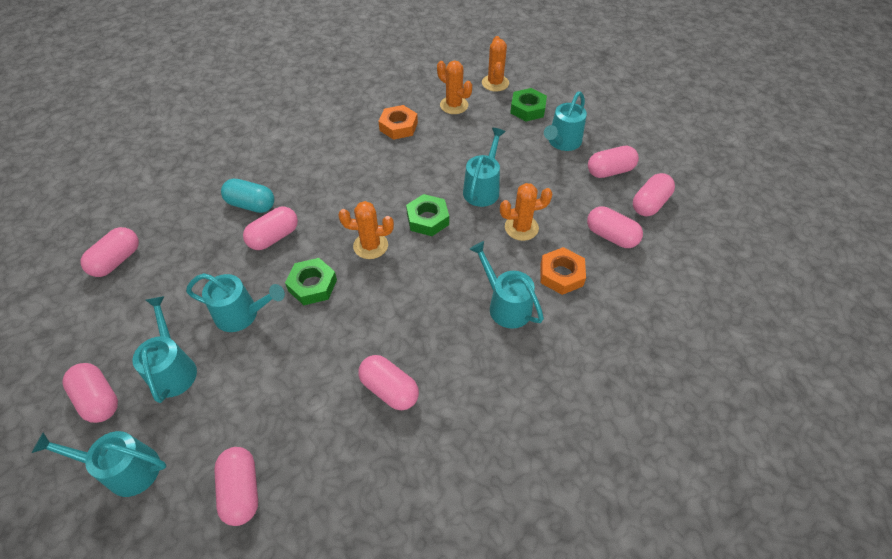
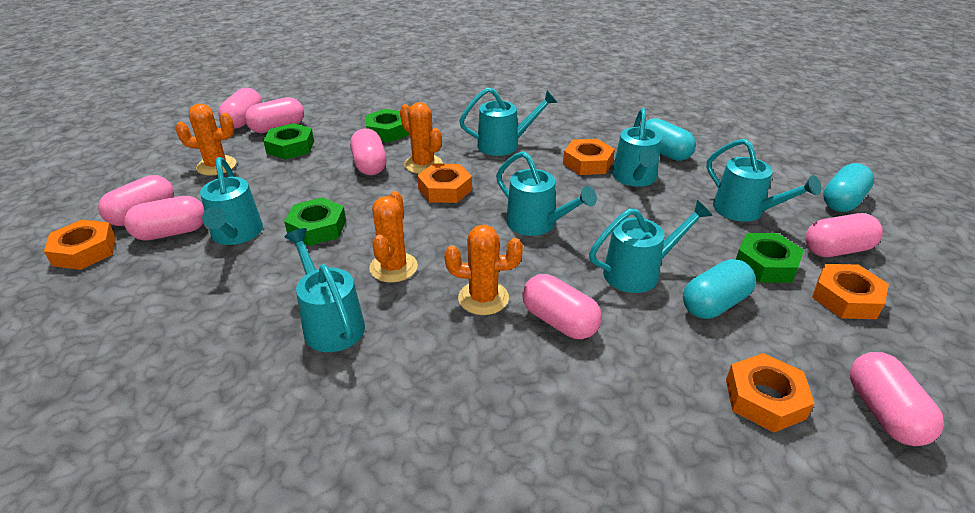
green nut: [285,258,337,305] [406,194,449,236] [510,88,547,121] = 3 -> [263,123,314,160] [284,197,346,246] [365,109,409,143] [736,233,804,283] = 4
orange nut: [379,105,418,140] [541,247,586,295] = 2 -> [44,219,116,270] [417,163,472,203] [563,139,615,175] [726,353,815,432] [812,264,889,319] = 5
turquoise capsule: [221,179,274,213] = 1 -> [645,118,696,161] [683,259,756,319] [823,163,874,212] = 3
turquoise watering can: [32,431,166,497] [133,296,197,403] [186,273,285,332] [463,128,506,207] [469,241,544,329] [544,91,587,151] = 6 -> [200,157,263,245] [284,228,365,352] [459,87,557,156] [496,151,597,236] [589,200,712,293] [612,108,661,187] [707,139,821,222] = 7

